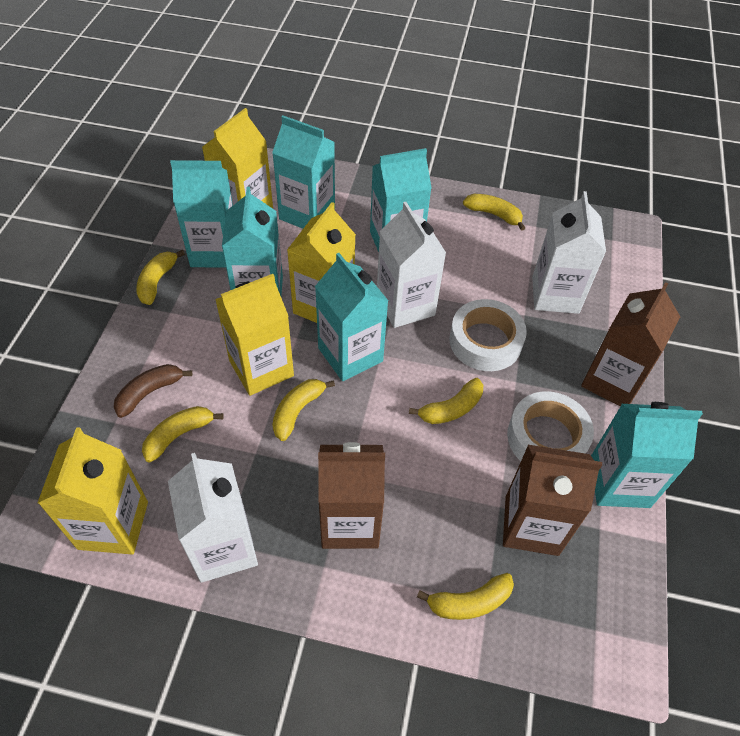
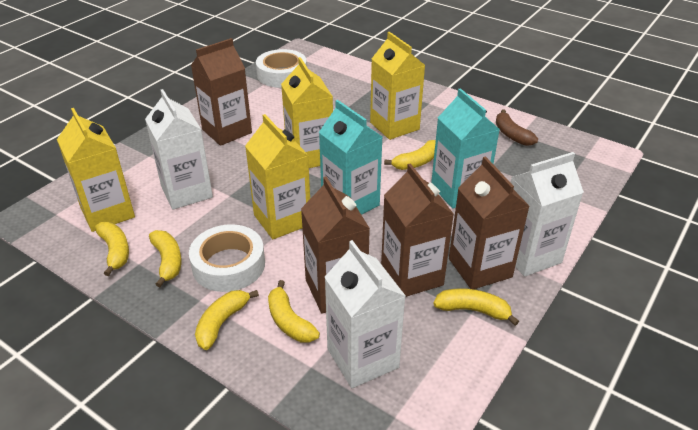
brown carton: [318,442,385,549] [503,445,602,556] [581,282,680,406] = 3 -> [191,38,252,146] [301,176,370,314] [381,163,454,297] [449,156,530,289] = 4
turquoise carton: [170,160,233,267] [222,187,283,296] [272,115,335,229] [315,253,388,381] [370,148,432,252] [591,402,703,508] = 6 -> [319,100,382,215] [431,88,500,209] = 2

